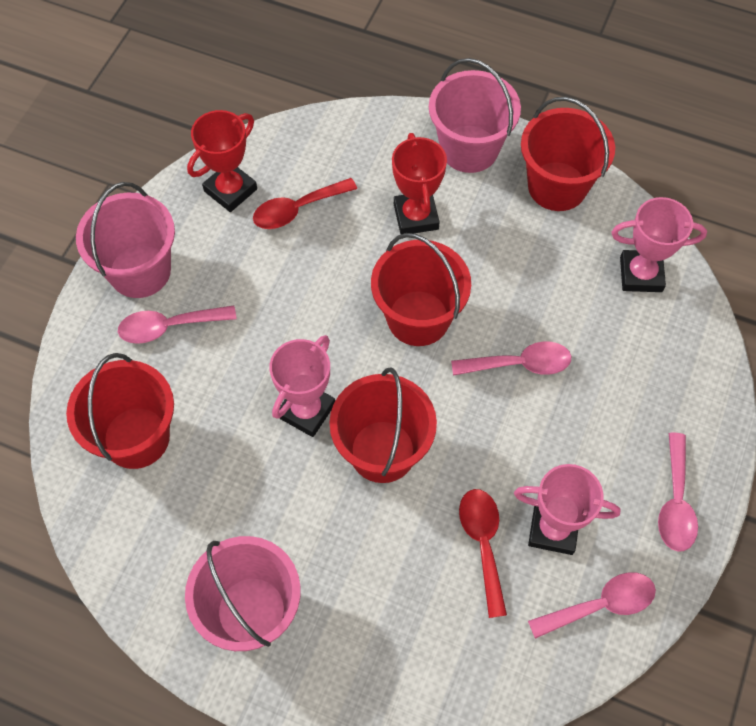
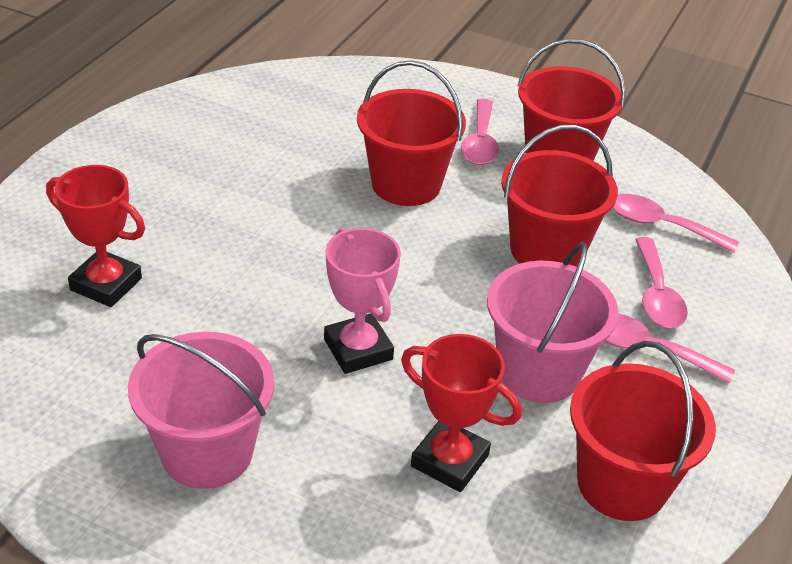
pink bucket: [76,182,175,298] [185,536,301,651] [429,58,521,173] = 3 -> [128,332,274,489] [487,242,618,403] = 2
pink trophy: [269,335,335,437] [514,464,621,555] [611,197,707,292] = 3 -> [324,228,401,374] = 1
red spoon: [253,178,357,229] [459,489,507,618] = 2 -> none = 0

